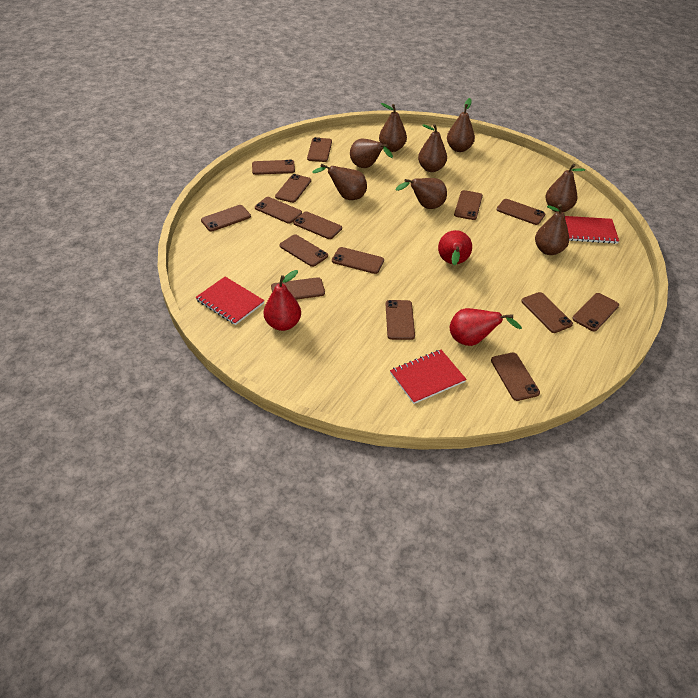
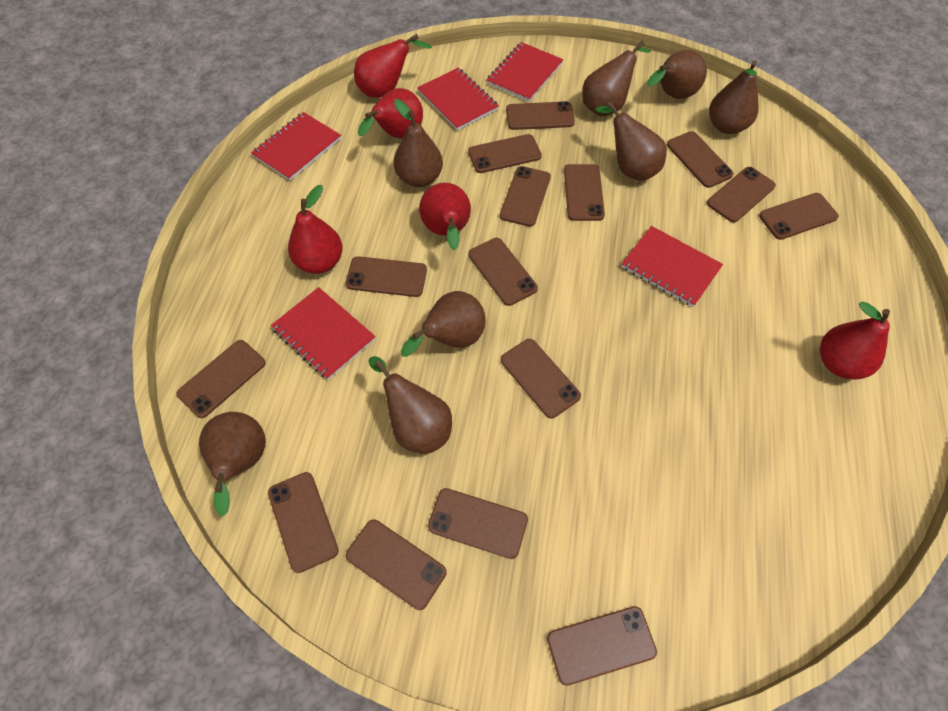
red notebook: [195,277,265,325] [390,350,467,404] [565,216,619,244] = 3 -> [251,112,341,181] [271,287,376,380] [417,68,499,131] [487,42,563,102] [621,226,723,307] = 5
red pear: [264,270,301,331] [438,230,472,265] [450,308,522,346] = 3 -> [288,185,343,274] [354,34,432,98] [358,88,423,138] [419,183,471,250] [820,301,890,380] = 5

